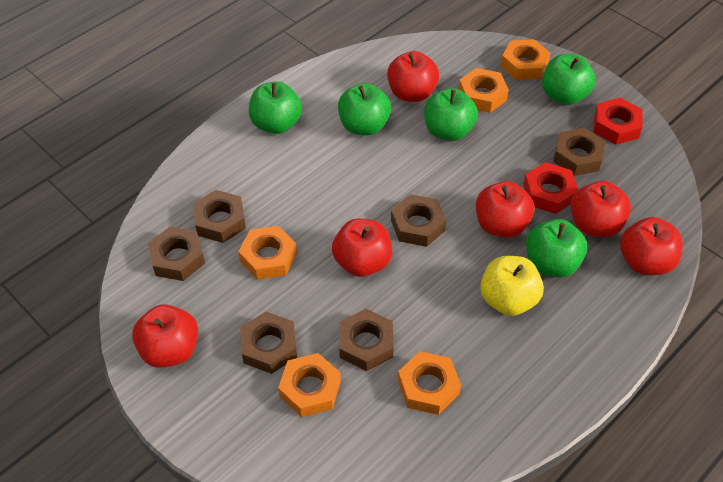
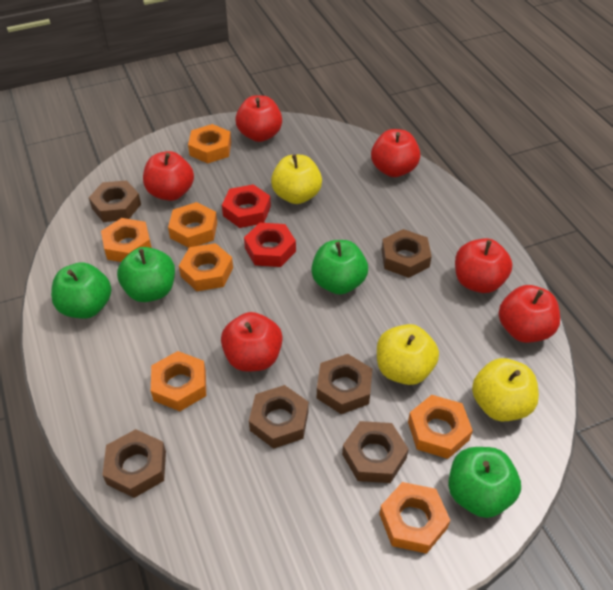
green apple: [249,81,302,134] [338,83,391,135] [424,88,478,141] [526,219,587,278] [542,54,595,105] = 5 -> [51,262,111,319] [117,247,175,302] [311,240,368,295] [448,447,521,518] = 4
orange nut: [238,226,297,280] [278,353,341,417] [398,351,461,415] [459,68,509,113] [501,39,551,80] = 5 -> [101,218,152,262] [151,351,206,411] [168,202,217,248] [179,243,233,291] [188,124,231,163] [379,482,450,554] [408,395,473,459] = 7
yellow apple: [480,256,544,316] = 1 -> [271,154,322,204] [377,324,439,385] [472,358,539,421] = 3

